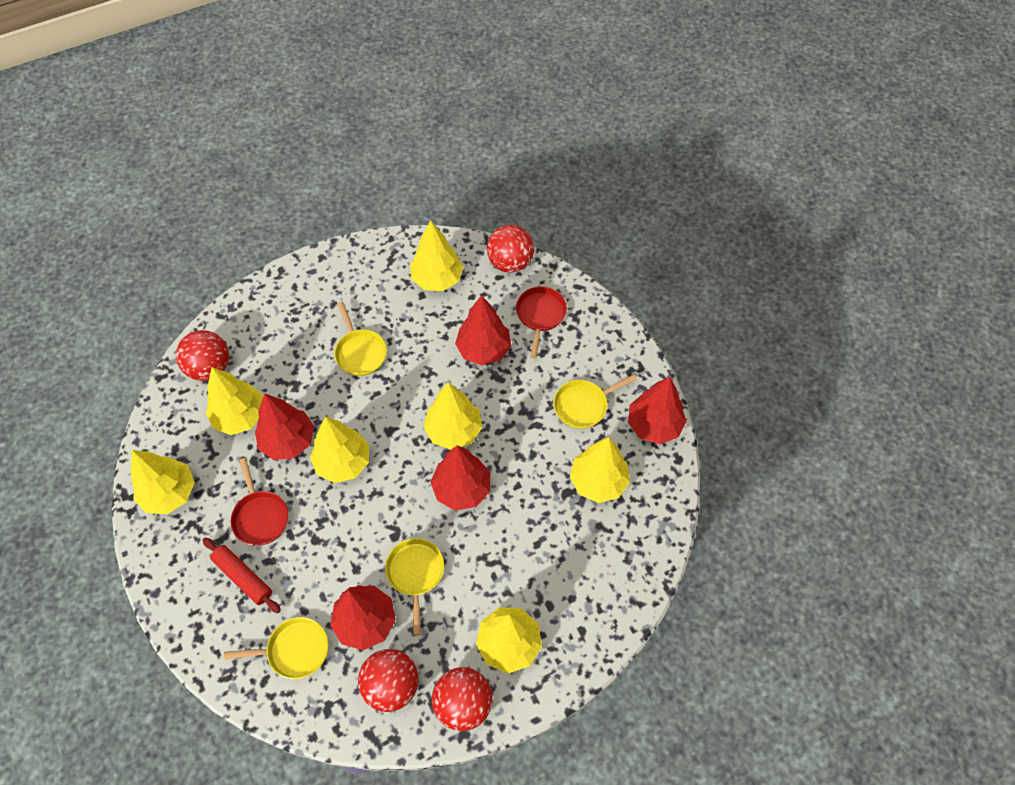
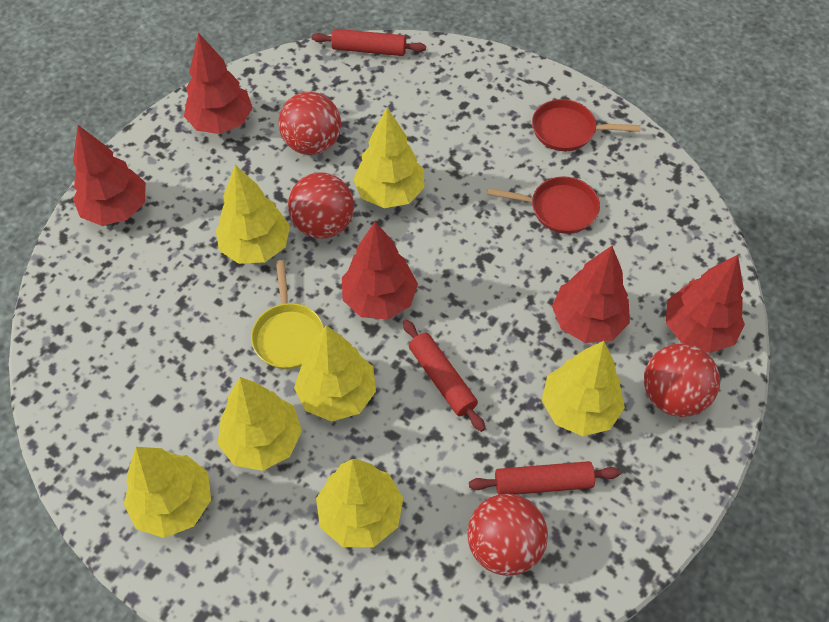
red rolling pin: [203,538,281,613] = 1 -> [312,29,426,56] [403,319,485,432] [469,461,620,495] = 3
yellow pan: [224,617,328,679] [334,302,387,376] [385,538,444,635] [553,375,637,429] = 4 -> [251,260,324,369] = 1

